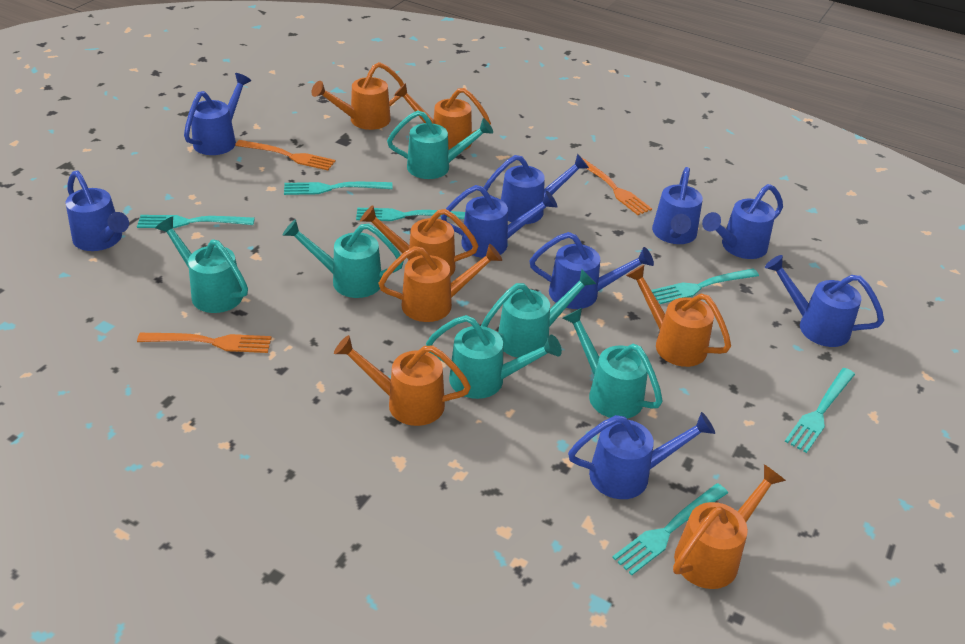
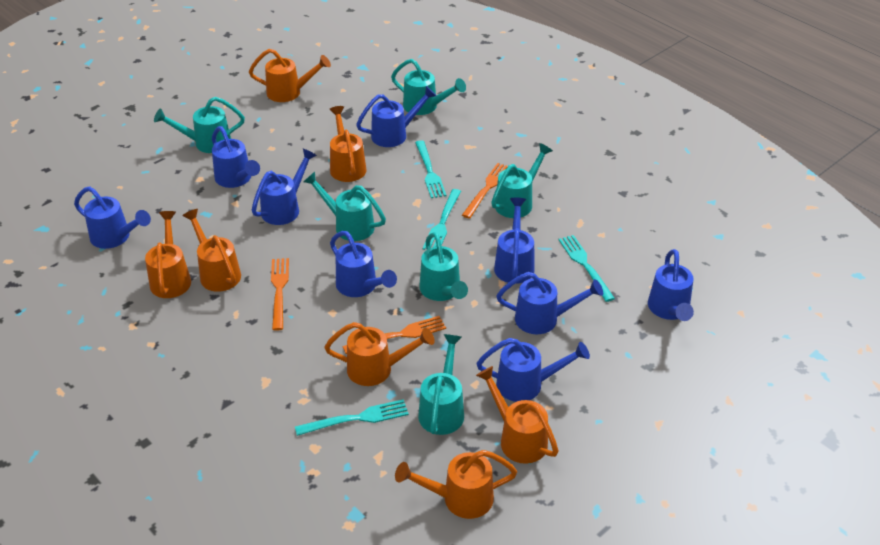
turquoise fork: [137,215,255,228] [284,182,393,195] [356,208,465,221] [612,483,728,575] [651,269,759,304] [784,368,855,453] = 6 -> [295,399,409,436] [415,140,446,198] [423,189,461,250] [559,235,615,302] = 4

